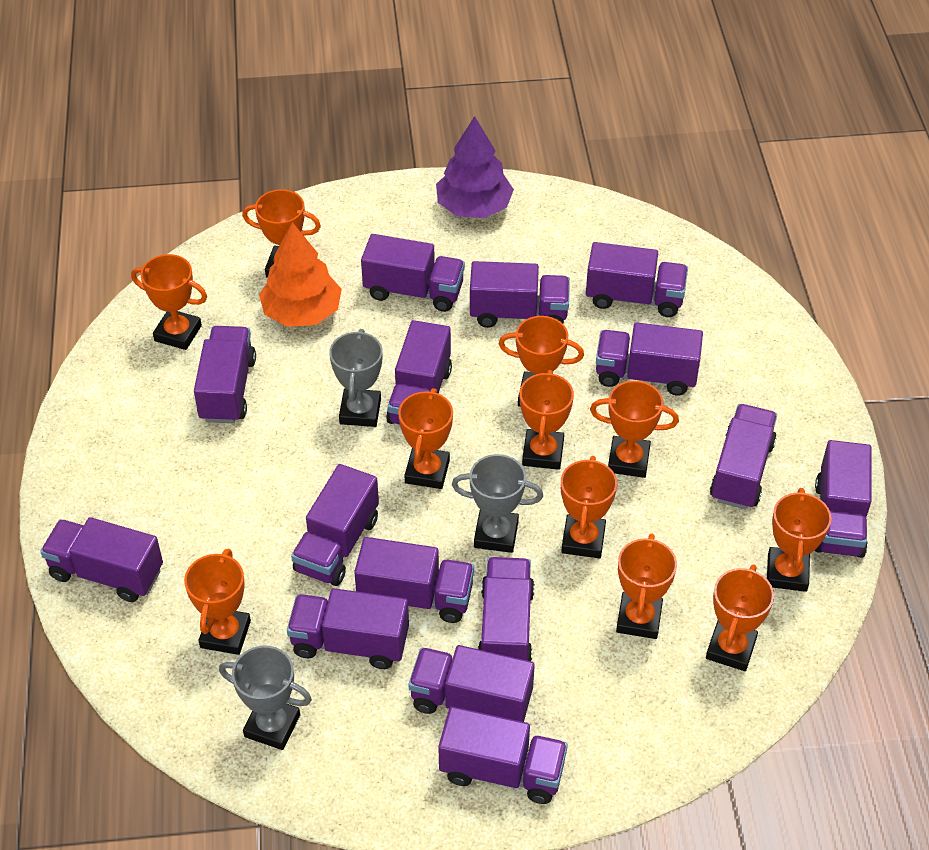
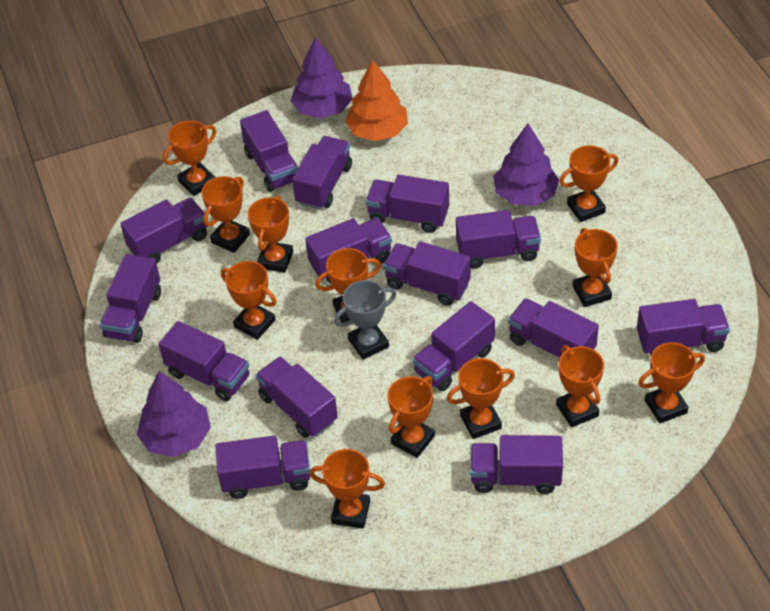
grey trophy: [219,646,312,750] [329,329,383,427] [452,454,543,553] = 3 -> [334,280,396,360] = 1
orange trophy: [131,254,207,350] [184,549,251,655] [242,189,321,278] [398,388,453,489] [499,316,584,407] [520,370,574,470] [561,456,617,558] [590,381,679,478] [616,533,677,639] [706,564,774,671] [767,488,832,592] = 11 -> [163,120,216,196] [201,176,250,253] [221,261,277,340] [248,195,293,273] [309,449,385,529] [315,248,381,322] [388,376,435,458] [447,358,515,439] [556,345,604,427] [559,145,618,222] [572,228,618,307] [638,342,705,423] = 12
purple tree: [436,116,514,218] = 1 -> [137,371,211,457] [291,37,353,118] [493,123,559,206] = 3

